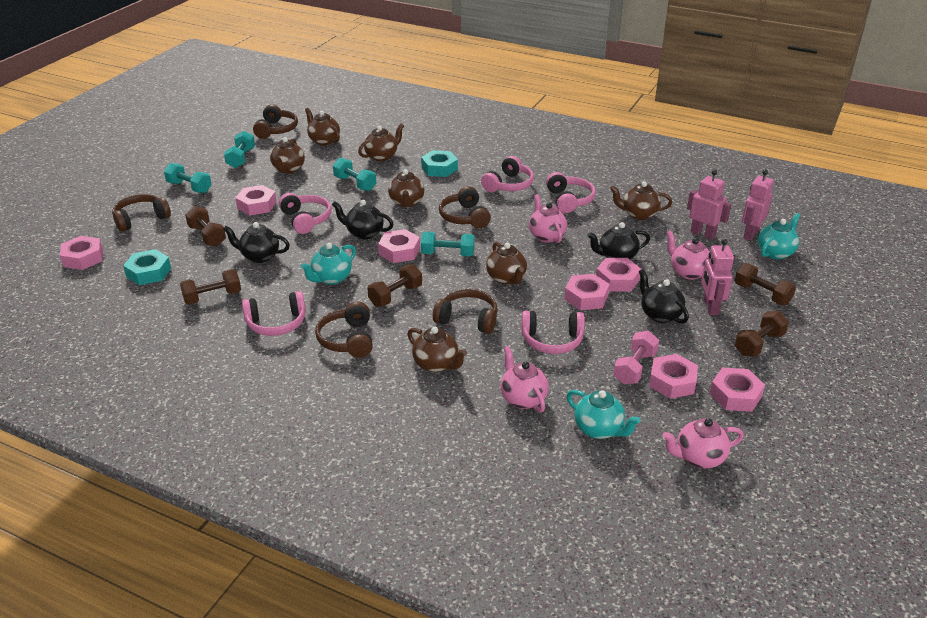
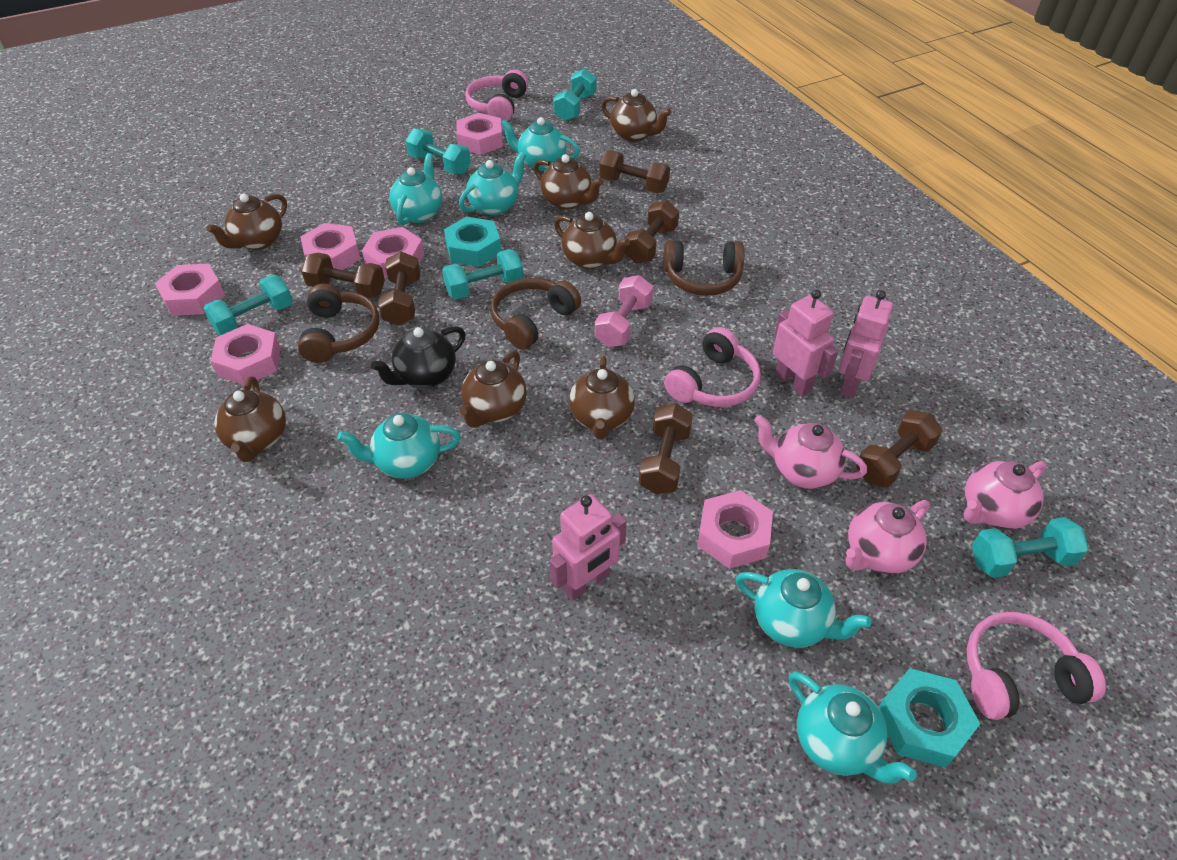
black teapot: [223,222,290,263] [332,200,393,239] [587,222,650,259] [639,269,689,324] = 4 -> [370,326,465,388] = 1
brown dumbbell: [180,269,241,305] [185,206,226,246] [367,264,422,307] [735,263,796,305] [735,311,789,357] = 5 -> [301,253,385,299] [378,251,420,326] [600,150,670,193] [624,200,679,263] [639,403,693,494] [856,410,942,488] = 6
brown headphones: [112,194,171,232] [253,104,298,139] [315,302,373,357] [433,289,498,334] [439,186,491,228] = 5 -> [298,284,379,363] [490,278,581,350] [664,240,745,296] = 3
pink headphones: [242,291,306,336] [279,193,332,234] [481,156,534,192] [521,311,585,354] [546,172,596,213] = 5 -> [465,70,528,122] [664,327,761,407] [967,612,1106,720] = 3
pink nut: [60,236,103,270] [235,185,276,215] [378,229,420,263] [564,274,610,310] [596,258,641,292] [649,354,698,399] [709,367,765,412] = 7 -> [155,264,225,316] [211,324,281,385] [300,223,360,270] [362,227,424,279] [457,113,503,155] [697,490,773,569] = 6
pink teapot: [500,346,549,413] [529,194,567,243] [663,418,744,468] [666,231,710,280] = 4 -> [754,415,867,489] [846,500,930,574] [964,461,1047,530] = 3
turquoise dumbbell: [164,163,212,193] [224,131,255,168] [333,158,376,191] [421,232,475,256] = 4 -> [203,275,293,335] [405,128,471,175] [442,249,523,299] [553,69,597,121] [972,517,1089,578] = 5
turquoise teapot: [301,243,356,285] [567,390,641,439] [758,213,800,259] = 3 -> [337,413,461,479] [389,153,442,225] [459,152,526,215] [500,117,580,171] [735,569,872,648] [788,671,917,784] = 6

